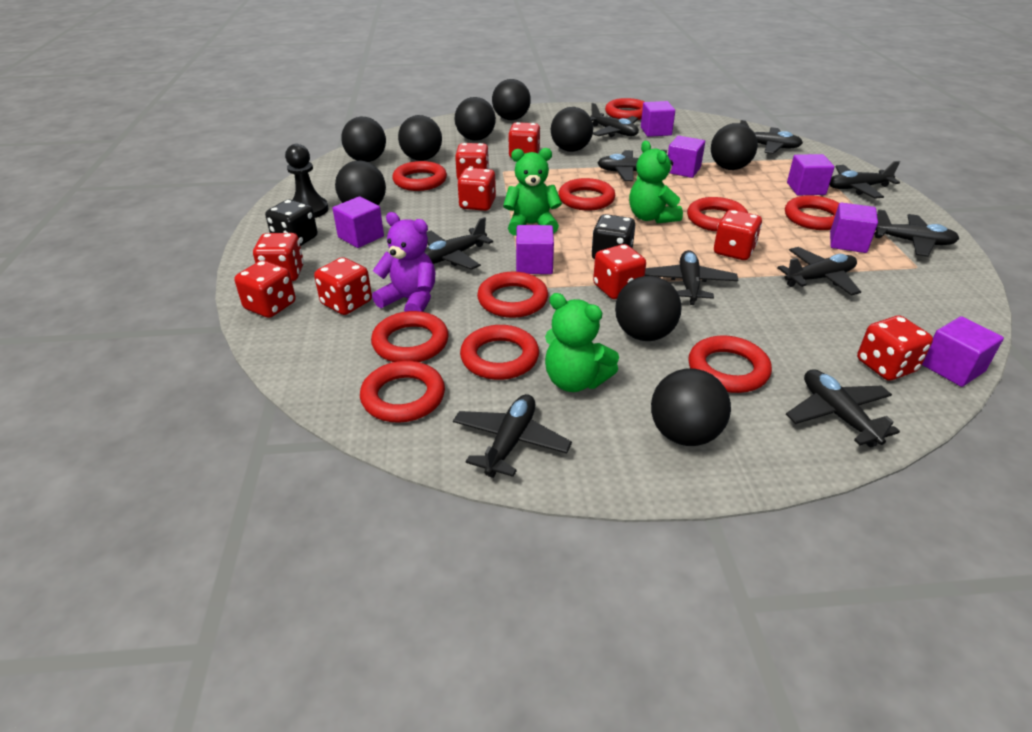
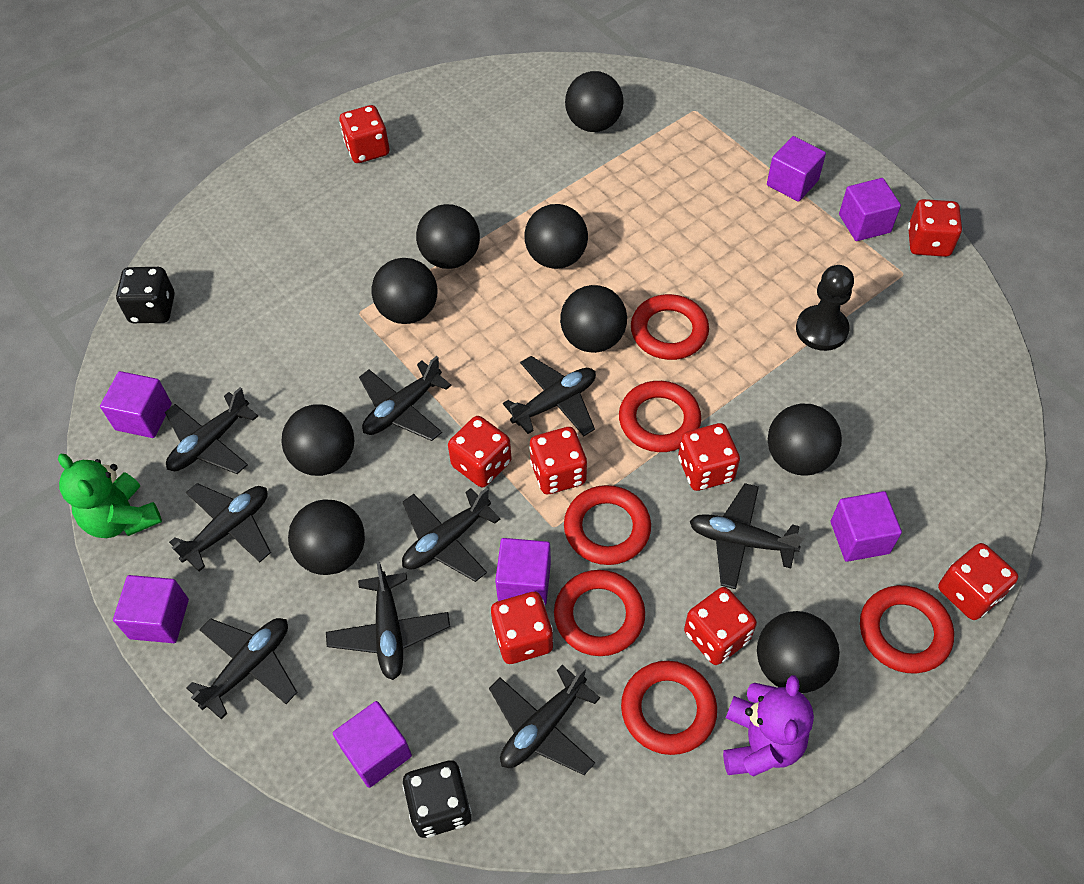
black plane: [424,217,493,270] [453,394,572,478] [590,103,639,137] [597,150,667,181] [645,250,738,305] [740,120,803,154] [777,247,861,296] [786,369,900,447] [829,161,900,199] [875,209,959,257] = 10 -> [165,387,258,474] [169,483,271,571] [186,618,297,720] [326,561,450,680] [359,356,451,441] [402,488,501,582] [489,665,600,775] [503,356,596,436] [690,483,805,589] = 9
green teddy bear: [503,148,562,236] [545,293,619,392] [629,141,683,224] = 3 -> [58,454,162,538] = 1
red dice: [234,260,296,318] [253,233,304,281] [314,257,372,315] [455,143,489,179] [457,168,496,211] [508,122,540,158] [593,244,646,299] [714,210,762,260] [857,316,933,381] = 9 -> [340,105,389,163] [448,416,511,487] [491,592,553,664] [529,427,587,494] [678,423,740,491] [684,587,757,665] [908,199,962,257] [938,543,1018,620] = 8
red ring: [360,361,445,423] [371,311,449,362] [392,161,447,191] [460,325,539,380] [477,272,548,318] [558,178,616,211] [605,98,644,120] [687,197,748,232] [688,335,772,393] [785,195,839,230] = 10 -> [554,570,645,656] [564,485,651,565] [619,381,701,452] [621,661,717,755] [631,294,709,360] [860,585,954,673] = 6

